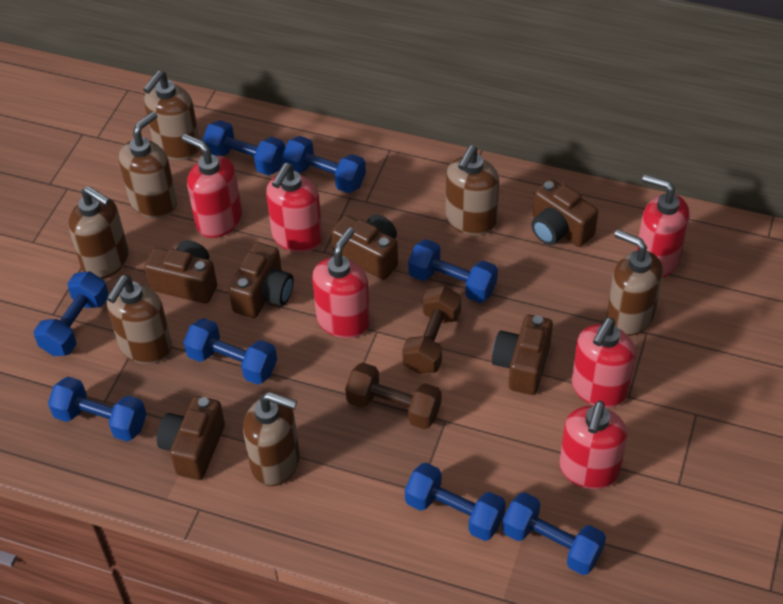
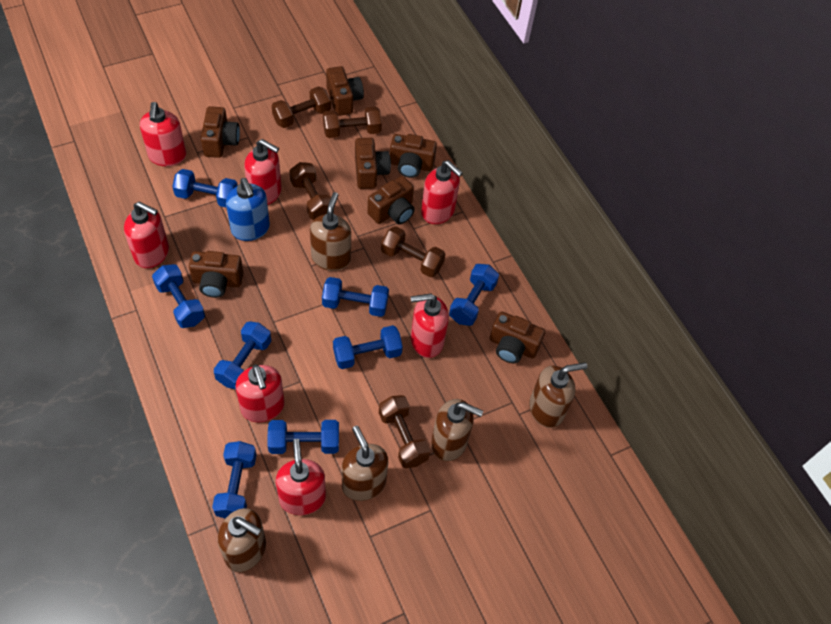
blue soap dispenser: none = 0 -> [226,178,270,241] = 1
brown camera: [144,240,217,304] [157,396,225,480] [228,242,294,318] [331,214,398,280] [492,315,553,395] [531,179,598,247] = 6 -> [189,251,243,298] [201,106,240,158] [326,66,364,116] [355,138,391,189] [367,176,415,224] [390,134,437,178] [490,311,545,363] = 7
brown dumbbell: [345,363,441,429] [402,286,461,374] = 2 -> [272,86,331,128] [289,162,334,220] [323,107,382,138] [379,395,430,468] [381,227,445,277] = 5
brown soap dispenser: [68,186,129,279] [107,275,172,364] [119,111,177,218] [143,71,200,160] [243,392,300,486] [446,145,499,235] [606,229,663,336] = 7 -> [218,508,266,572] [310,192,351,271] [342,426,388,501] [431,399,483,461] [529,362,587,428] = 5
red soap dispenser: [182,134,242,238] [266,163,323,252] [312,227,370,338] [559,401,627,489] [572,318,636,408] [636,175,689,278] = 6 -> [124,202,169,268] [140,102,186,166] [235,365,285,422] [244,139,282,205] [276,439,326,515] [410,293,449,358] [421,160,463,224] = 7

